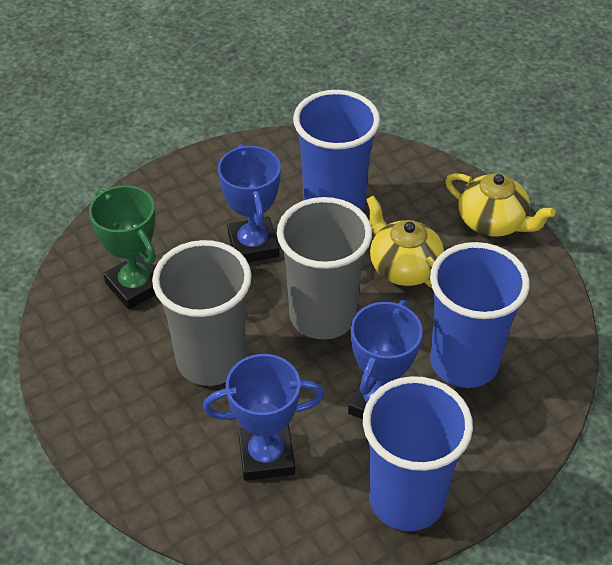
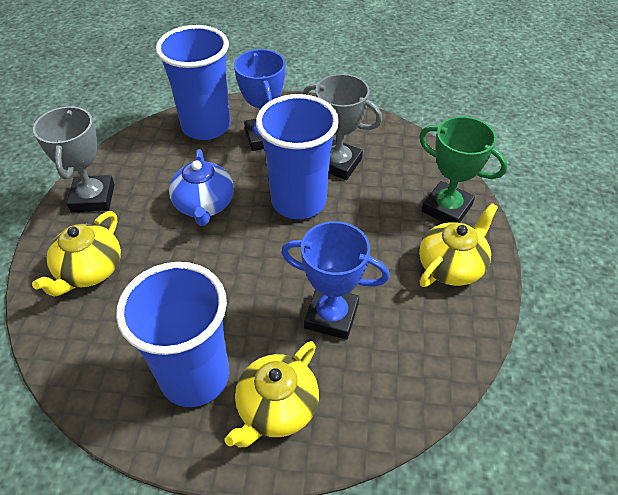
blue teapot: none = 0 -> [169,149,234,226] = 1
blue trophy: [203,354,325,481] [218,144,281,263] [348,300,422,419] = 3 -> [234,49,286,151] [281,221,390,340] = 2
grey cup: [152,240,252,386] [277,197,372,340] = 2 -> none = 0
grey trophy: none = 0 -> [33,105,115,212] [303,74,382,180] = 2
yellow teapot: [366,195,444,288] [445,173,556,237] = 2 -> [32,211,121,297] [225,341,319,447] [419,203,498,287] = 3

